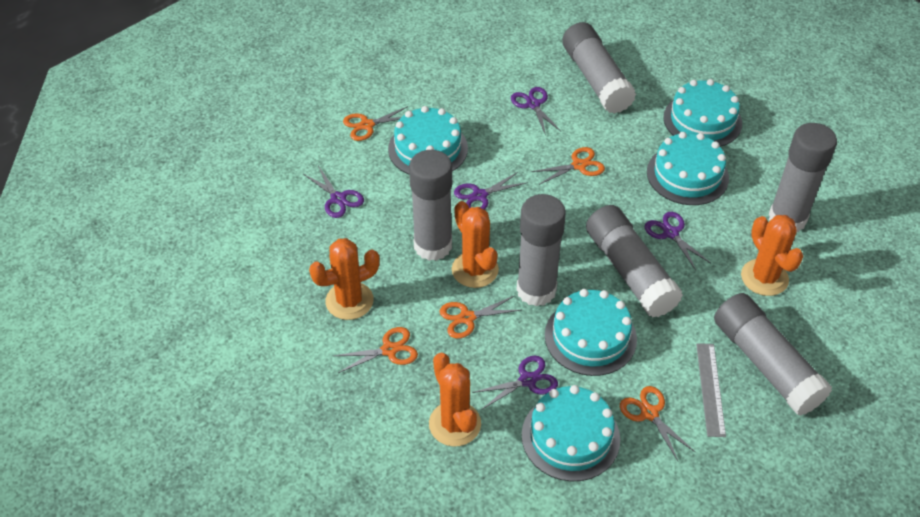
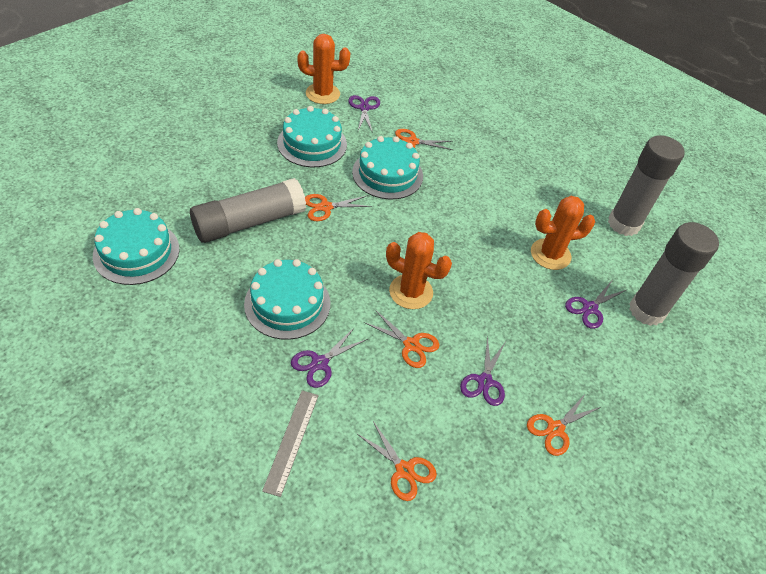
grey glue stick: [409,150,452,261] [517,194,566,307] [562,22,636,114] [586,205,683,318] [714,293,832,416] [769,123,837,232] = 6 -> [190,178,306,243] [608,135,685,236] [629,222,719,326] = 3
orange cactus: [309,238,380,320] [429,353,481,446] [452,201,499,288] [741,215,803,296] = 4 -> [297,34,350,104] [386,232,452,309] [531,196,595,270] = 3
purple scissors: [304,166,364,218] [454,172,528,210] [472,356,558,410] [511,87,561,136] [645,212,710,270] = 5 -> [291,327,367,388] [349,95,380,133] [460,335,505,406] [565,281,626,329] = 4
turquoise cake: [388,106,468,175] [521,385,620,481] [545,289,637,376] [647,132,729,205] [663,79,742,147] = 5 -> [93,208,179,285] [244,259,330,340] [277,106,347,167] [352,136,423,199] = 4

